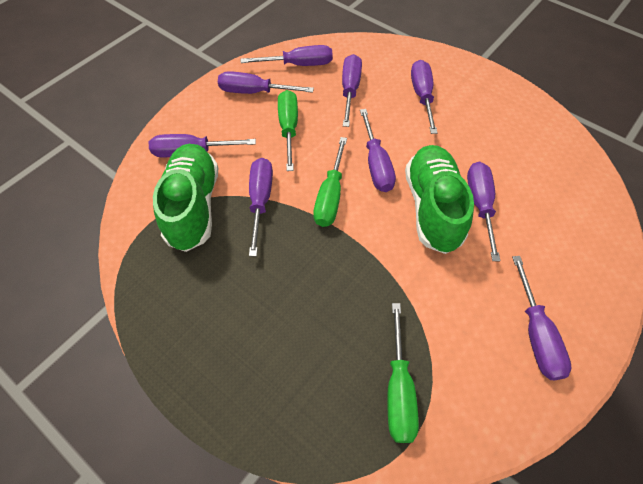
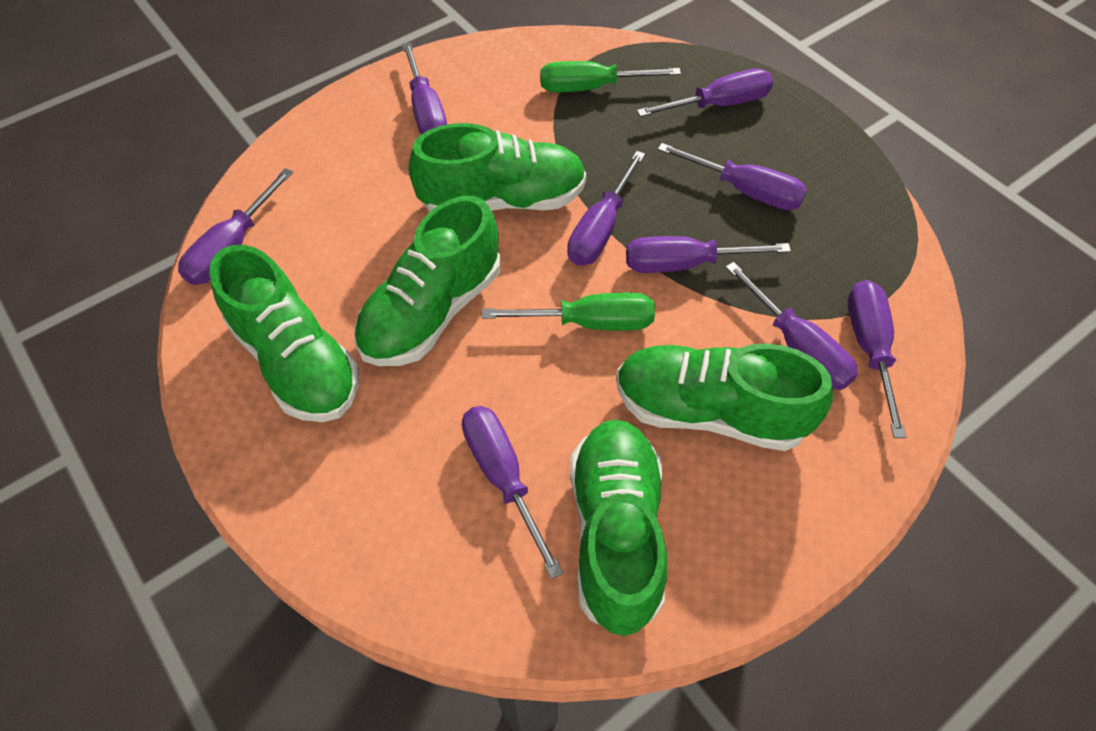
green screwdriver: [278,90,298,171] [313,137,347,227] [387,303,419,443] = 3 -> [482,293,655,331] [540,61,681,92] = 2
green shoe: [153,144,218,252] [405,145,474,254] = 2 -> [209,245,359,422] [354,196,500,366] [409,123,586,211] [570,420,667,636] [616,343,833,451] = 5

